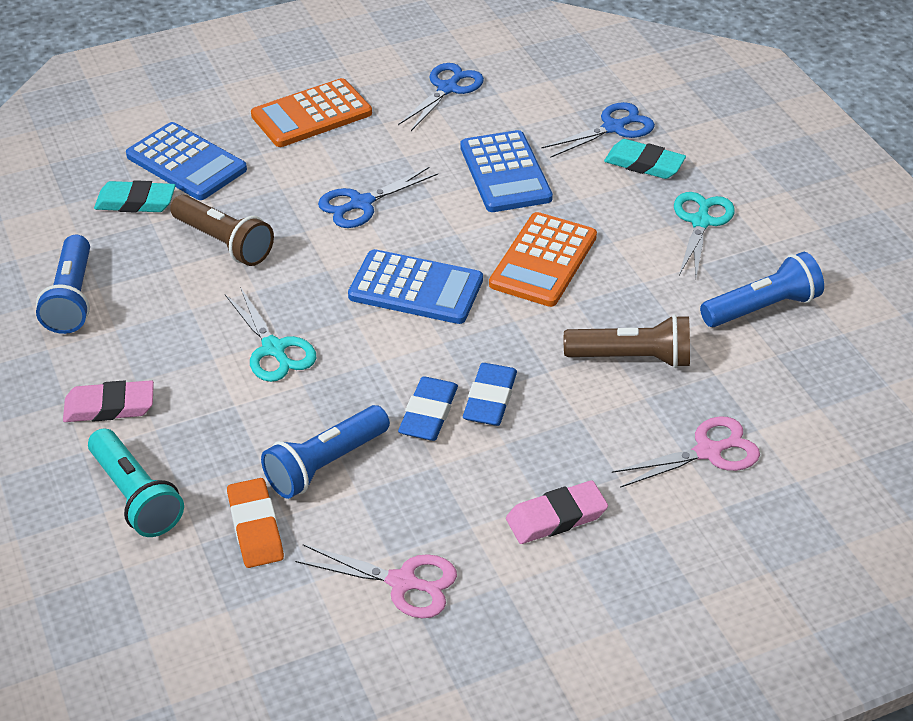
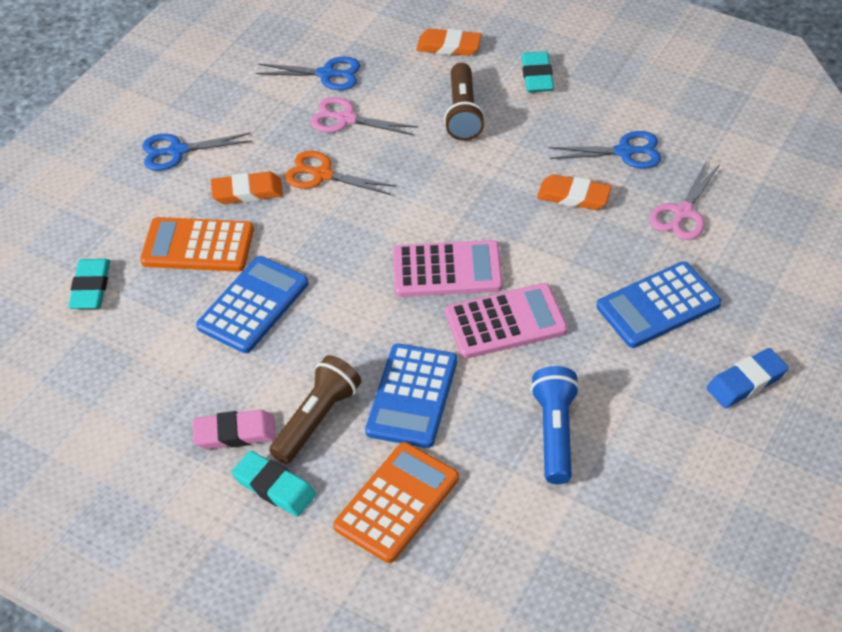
blue eraser: [398,376,458,441] [463,363,517,426] = 2 -> [707,348,789,408] = 1
blue flashlight: [36,235,90,334] [261,405,390,499] [700,252,824,327] = 3 -> [530,366,580,484] = 1
orange eraser: [227,478,284,568] = 1 -> [211,172,283,204] [416,29,482,56] [537,174,612,210] = 3
orange scissors: none = 0 -> [285,151,396,195] = 1
pink calculator: none = 0 -> [393,240,503,297] [445,283,568,359] = 2
pink eraser: [63,380,154,422] [506,480,608,544] = 2 -> [193,410,276,449] = 1
turquoise eraser: [94,180,176,212] [604,139,686,179] = 2 -> [68,259,110,309] [231,451,316,517] [521,51,554,92] = 3
turquoise flashlight: [88,428,184,537] = 1 -> none = 0
turquoise scissors: [225,287,316,382] [674,192,735,276] = 2 -> none = 0

